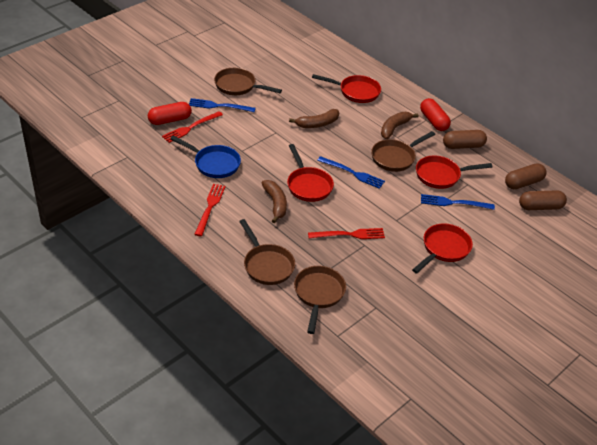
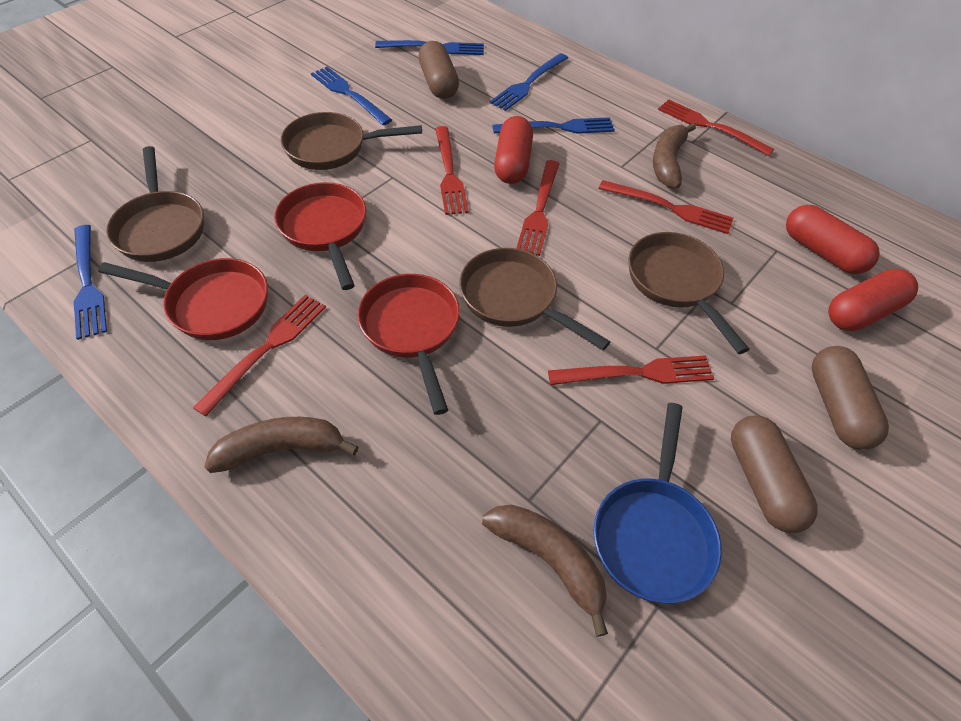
blue fork: [189,98,256,112] [317,156,385,189] [421,194,495,210] = 3 -> [74,225,107,340] [311,67,392,125] [375,40,484,55] [490,53,568,111] [492,117,615,134] = 5
red capsule: [148,102,192,125] [420,98,451,131] = 2 -> [494,116,533,184] [786,205,880,274] [828,269,918,331] = 3
red fork: [162,111,223,143] [194,184,226,236] [308,228,385,239] = 3 -> [193,295,326,417] [435,126,469,215] [517,160,560,256] [548,355,714,385] [599,180,733,234] [658,99,774,156] = 6
red pan: [287,144,334,202] [312,74,381,103] [412,224,473,274] [416,156,492,189] = 4 -> [98,258,268,340] [274,182,366,290] [358,274,460,415] = 3

